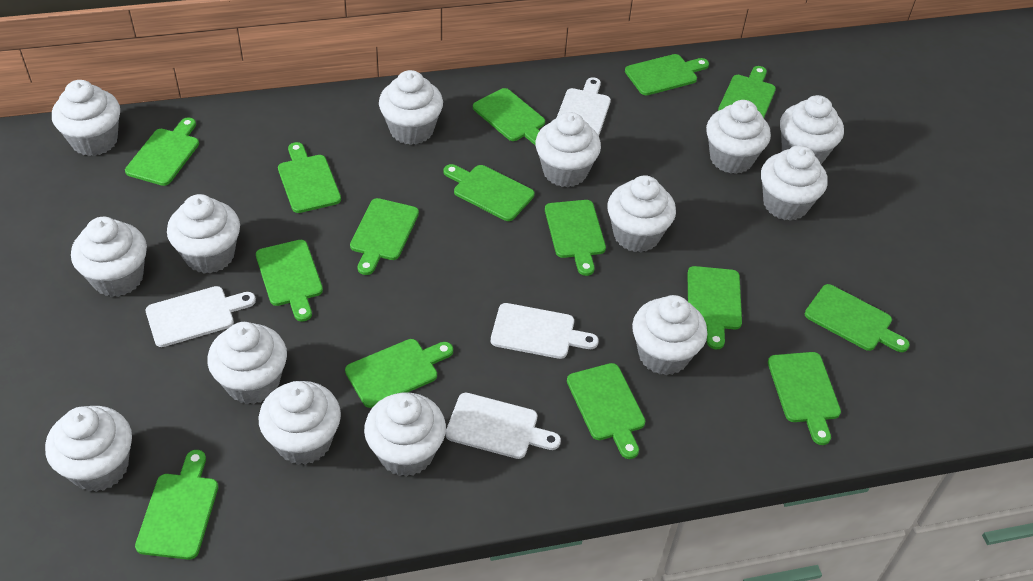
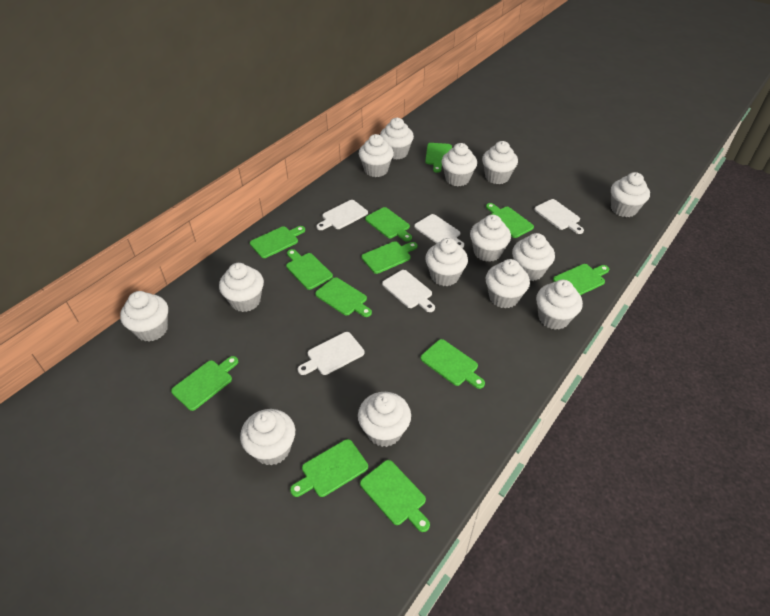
green cutting board: [125,117,199,186] [135,450,218,560] [256,240,323,322] [278,142,341,213] [345,339,453,408] [350,198,419,275] [444,164,534,221] [473,88,545,146] [545,200,606,276] [567,363,645,459] [625,54,709,95] [687,266,742,349] [718,66,776,118] [768,352,841,445] [805,284,910,352] = 15 -> [171,356,238,411] [250,226,305,258] [286,249,333,290] [290,439,368,497] [315,277,372,317] [360,460,430,532] [361,241,417,274] [365,207,412,242] [420,339,485,389] [425,143,452,173] [486,203,534,238] [553,264,610,295] = 12
white cutting board: [146,286,256,347] [445,393,561,459] [491,303,598,359] [557,77,611,136] = 4 -> [298,332,364,375] [316,200,368,230] [382,270,435,312] [414,214,464,248] [534,199,584,234] = 5

